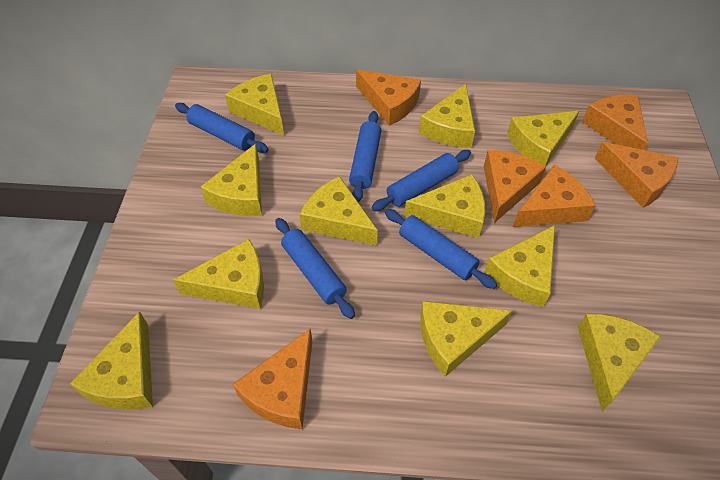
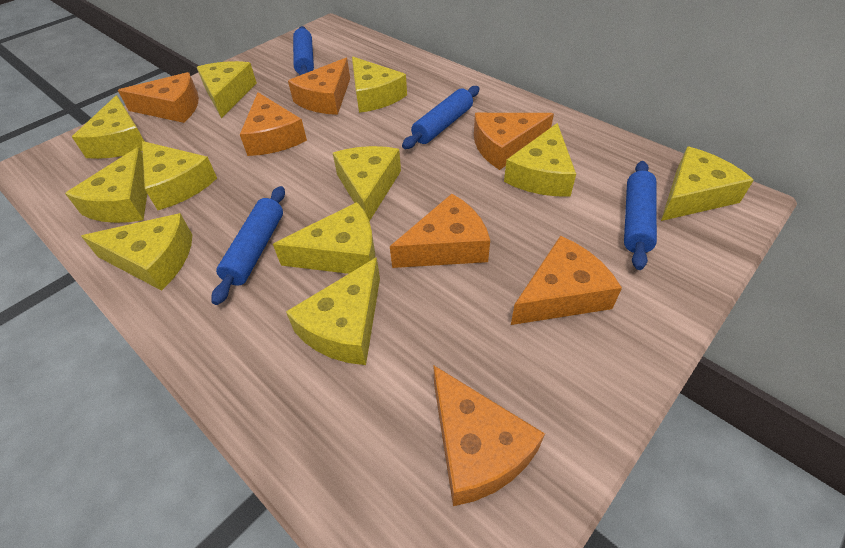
blue rolling pin: [175,103,269,153] [275,218,355,319] [349,111,381,202] [372,150,471,211] [385,209,497,289] = 5 -> [211,186,285,305] [293,26,314,75] [402,86,480,149] [624,161,657,270] = 4
orange cheese: [233,328,312,429] [356,69,421,126] [484,150,546,223] [513,164,596,227] [582,94,648,150] [594,142,679,208] = 6 -> [118,72,199,123] [240,92,307,156] [288,58,350,115] [390,194,490,268] [433,365,545,506] [474,113,554,170] [511,236,622,325] = 7

